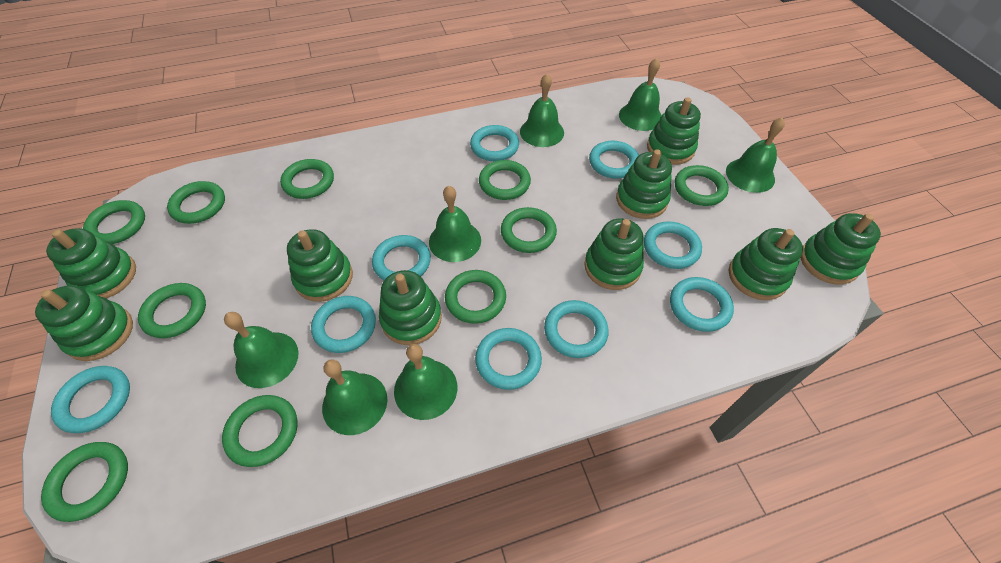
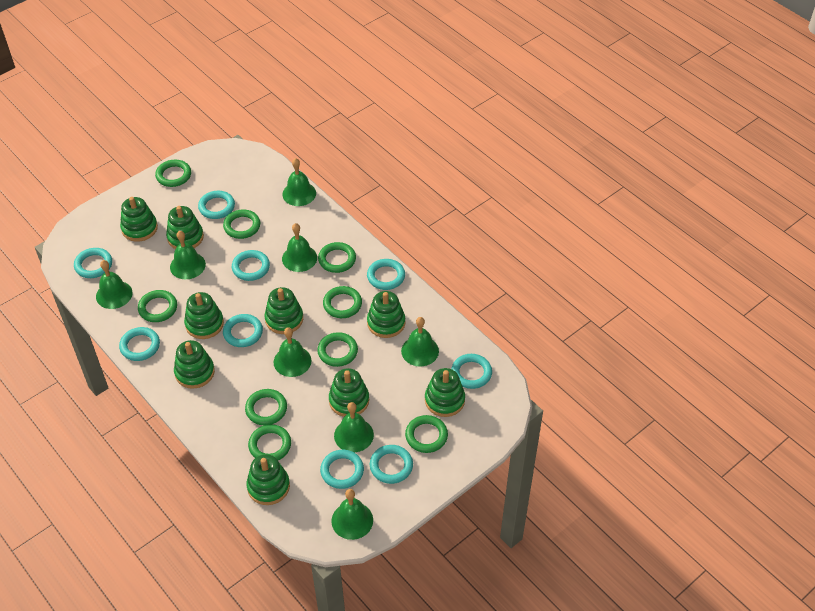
green bell: [224,312,299,388] [322,359,387,435] [394,344,457,420] [429,186,481,262] [520,74,564,147] [619,58,662,131] [726,117,785,193] = 7 -> [96,260,133,309] [170,231,206,279] [274,327,312,377] [282,223,317,272] [283,158,316,206] [331,489,373,540] [334,402,374,452] [401,317,439,367] = 8
green ring: [41,442,128,522] [83,200,145,244] [138,283,206,338] [167,181,225,224] [222,395,298,467] [280,159,334,199] [445,270,506,324] [479,160,531,200] [501,207,557,253] [675,165,729,206] = 10 -> [138,290,177,322] [155,160,191,187] [223,210,260,239] [245,389,287,425] [248,424,291,460] [317,332,358,367] [318,242,356,273] [323,286,362,318] [405,415,448,453] = 9

